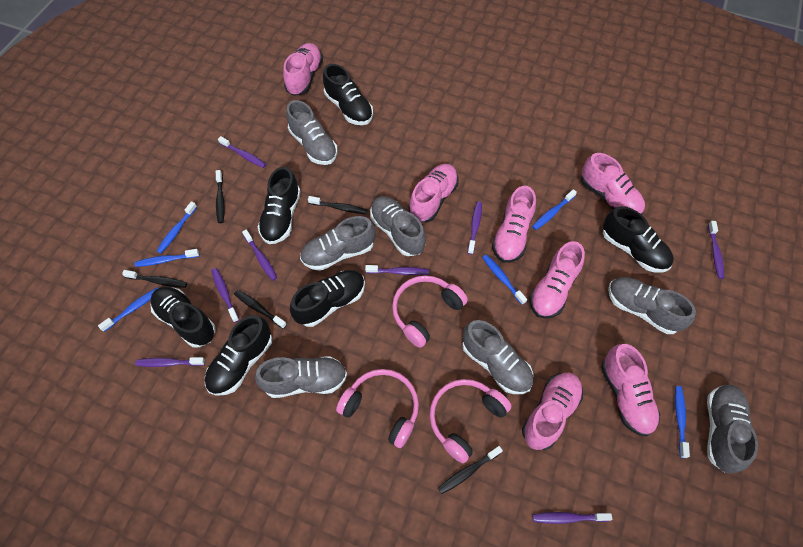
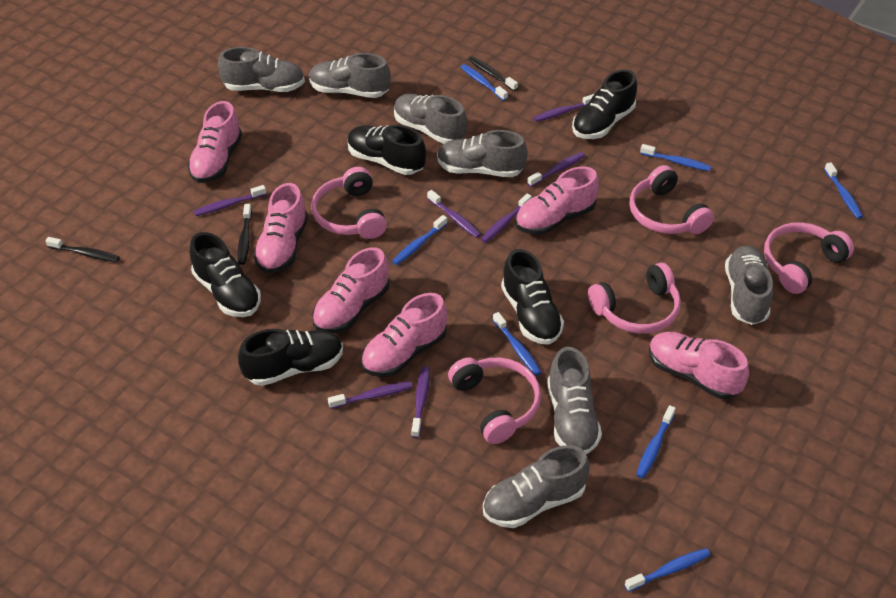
black shoe: [151,287,216,348] [205,315,272,396] [258,167,301,244] [290,270,365,327] [323,64,373,125] [603,206,674,273] = 6 -> [190,232,261,317] [238,329,343,386] [347,125,426,175] [501,249,564,345] [572,70,637,139] = 5
black toothbrush: [122,270,187,288] [216,170,225,223] [234,290,287,329] [308,196,368,214] [438,446,503,494] = 5 -> [45,237,120,262] [238,204,252,265] [468,56,518,91] = 3
blue toothbrush: [98,287,158,332] [135,249,199,267] [157,201,197,254] [482,254,527,305] [532,189,577,230] [675,386,690,458] = 6 -> [392,215,448,265] [461,64,508,101] [493,312,542,376] [625,548,710,592] [636,405,676,478] [640,144,711,171] [824,162,863,219] = 7
pink headphones: [336,369,419,448] [392,276,468,348] [429,379,511,463] = 3 -> [311,167,387,239] [448,357,541,444] [588,262,681,334] [629,165,714,234] [764,222,854,294] = 5
pink shoe: [283,43,323,96] [408,164,458,222] [492,186,536,263] [522,373,583,450] [529,241,585,318] [581,153,645,215] [601,344,660,436] = 7 -> [187,101,242,183] [253,183,308,273] [312,247,389,333] [361,293,447,377] [515,167,599,235] [649,332,749,399] = 6
purple toothbrush: [135,357,205,367] [211,268,239,323] [218,136,266,168] [242,229,277,281] [365,265,429,275] [468,201,482,255] [532,512,612,524] [708,221,724,279] = 8 -> [194,185,266,216] [328,381,413,409] [411,367,430,438] [427,190,481,238] [481,194,532,243] [527,152,585,187] [533,94,594,122] = 7

